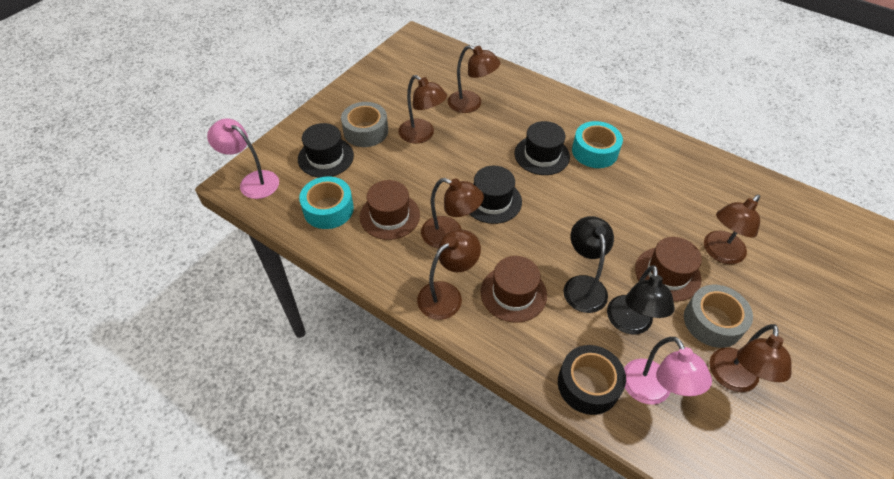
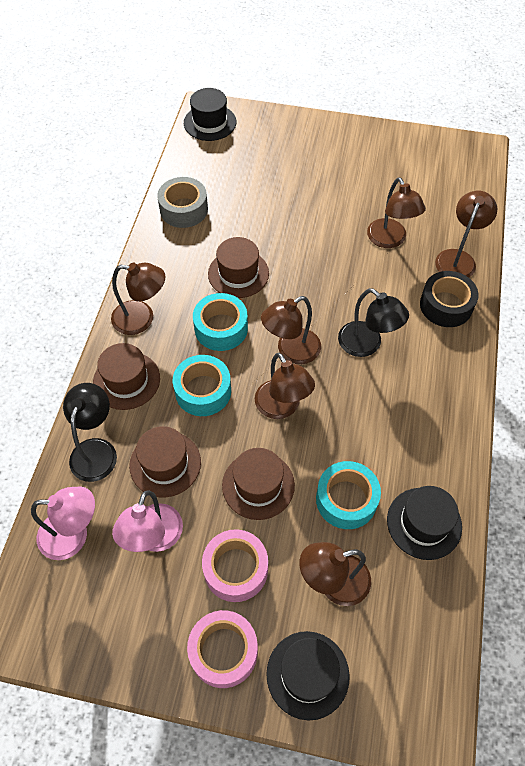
brown hat: [360,180,420,240] [481,256,547,323] [635,237,702,302] = 3 -> [93,343,160,410] [129,426,201,497] [208,237,269,298] [222,448,295,520] = 4
grey tape: [341,102,388,147] [684,285,753,348] = 2 -> [157,177,208,228] = 1
pink tape: none = 0 -> [187,610,258,688] [202,529,268,602] = 2
turquoise tape: [299,177,354,229] [572,121,623,168] = 2 -> [173,355,231,416] [193,293,248,351] [316,461,381,529] = 3

